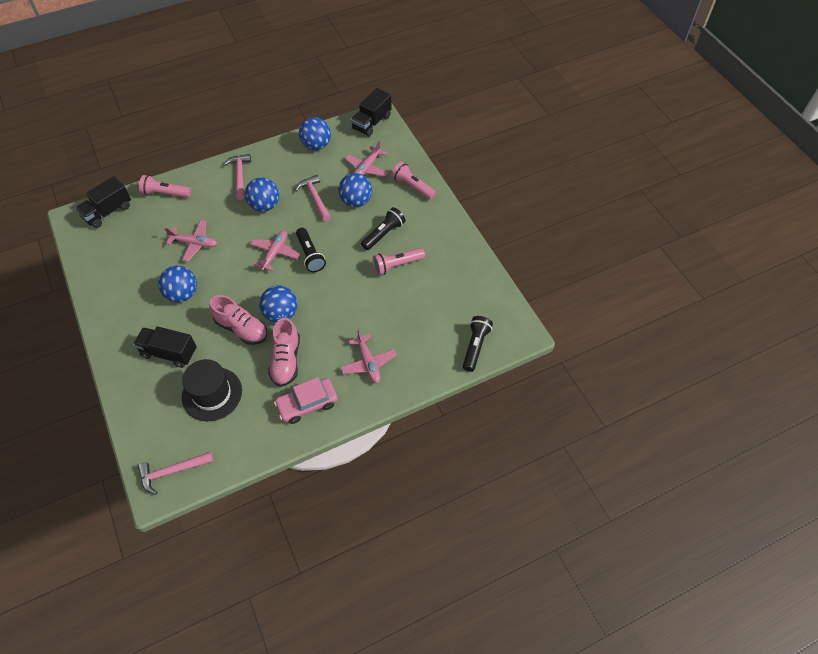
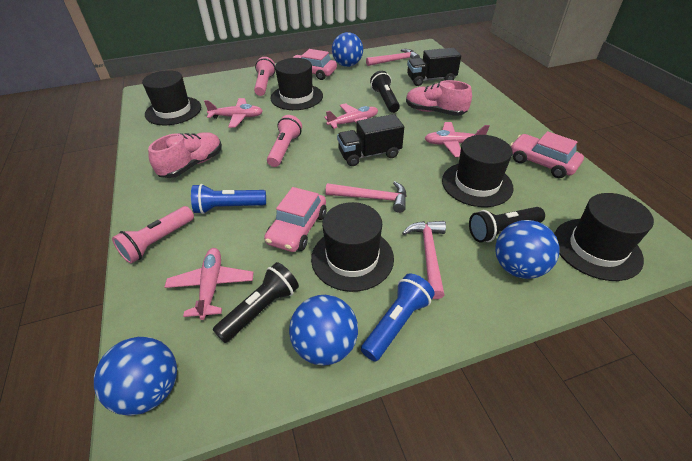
black hat: [182,359,242,421] = 1 -> [142,70,201,125] [270,58,323,110] [311,202,394,292] [442,135,513,207] [554,193,654,281] = 5
black truck: [75,176,131,228] [133,326,197,368] [351,88,392,137] = 3 -> [337,114,404,166] [407,48,461,86] = 2
blue ball: [158,266,197,302] [245,177,279,212] [259,285,297,323] [299,117,331,150] [338,173,372,207] = 5 -> [94,337,177,416] [289,295,358,365] [332,32,363,67] [495,220,560,279] = 4
blue flashlight: none = 0 -> [191,184,266,214] [361,273,435,361] = 2
pink car: [274,377,338,424] = 1 -> [264,187,326,252] [293,49,337,80] [510,131,584,178] = 3

